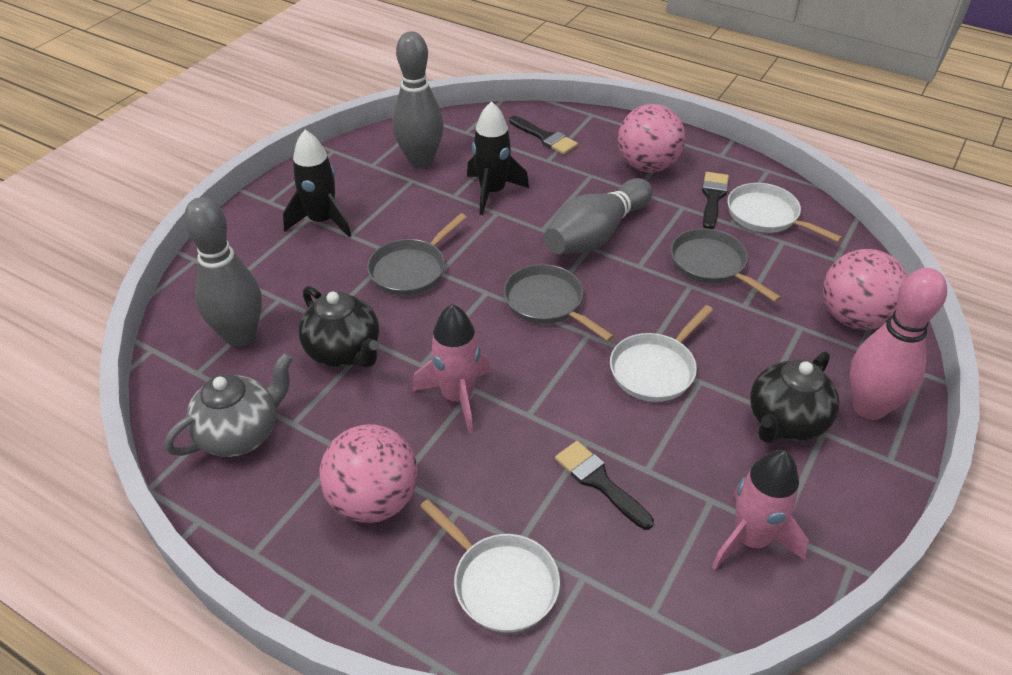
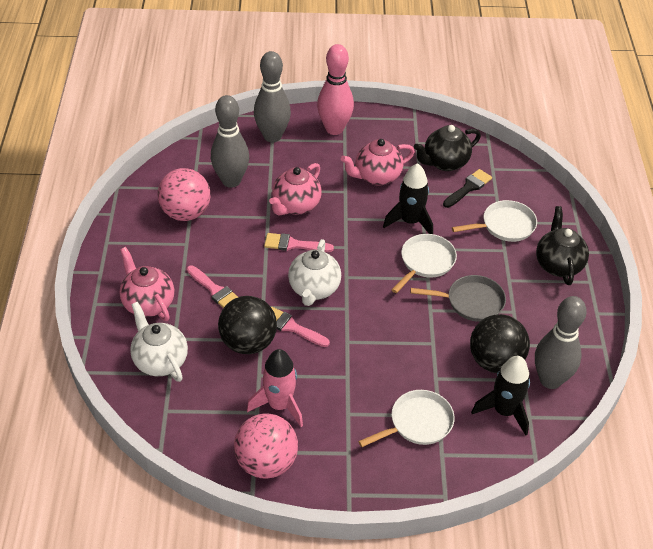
black ball: none = 0 -> [218,296,277,354] [470,314,530,373] = 2
black brush: [509,116,578,155] [555,441,654,530] [702,172,729,229] = 3 -> [443,169,492,208] = 1
grey pan: [367,213,467,296] [504,264,614,341] [671,228,781,302] = 3 -> [410,275,506,322] = 1
grey teapot: [164,352,293,457] = 1 -> none = 0
pink ball: [319,424,418,523] [618,104,685,173] [823,249,907,330] = 3 -> [158,168,211,221] [234,414,298,478] = 2
pink brush: none = 0 -> [187,265,238,308] [264,233,334,252] [271,307,330,347] = 3
pink rocket: [412,304,491,433] [712,450,809,570] = 2 -> [247,349,303,427] = 1
pink teapot: none = 0 -> [120,247,174,321] [269,163,322,216] [341,139,415,186] = 3
white teapot: none = 0 -> [130,302,188,382] [288,239,341,306] = 2

